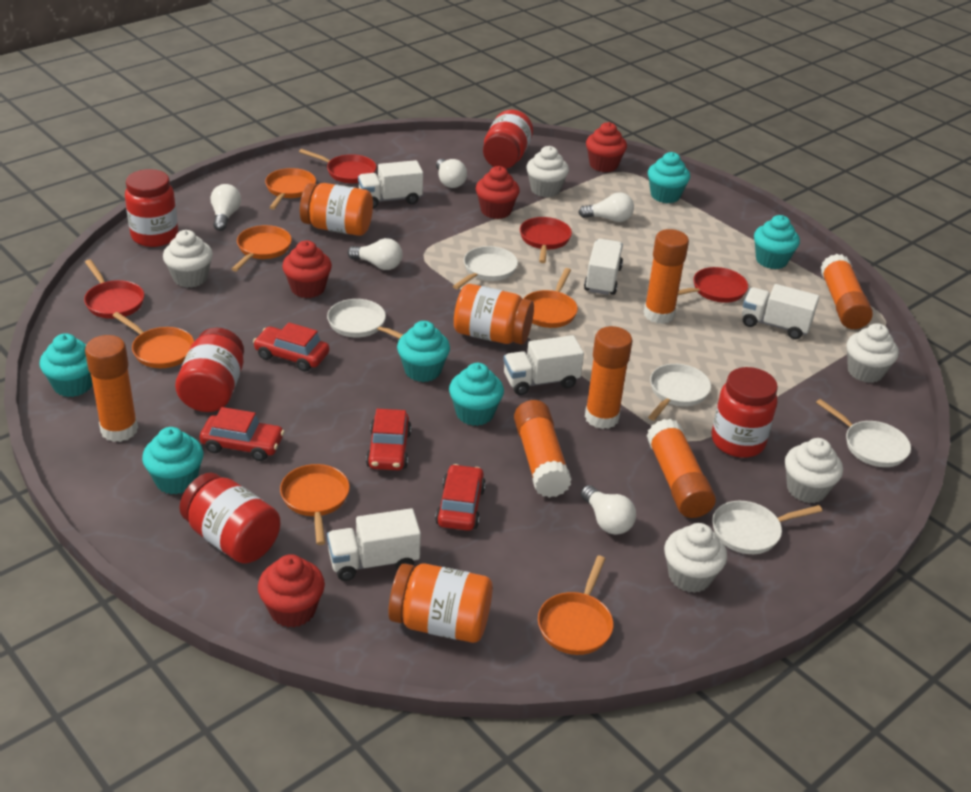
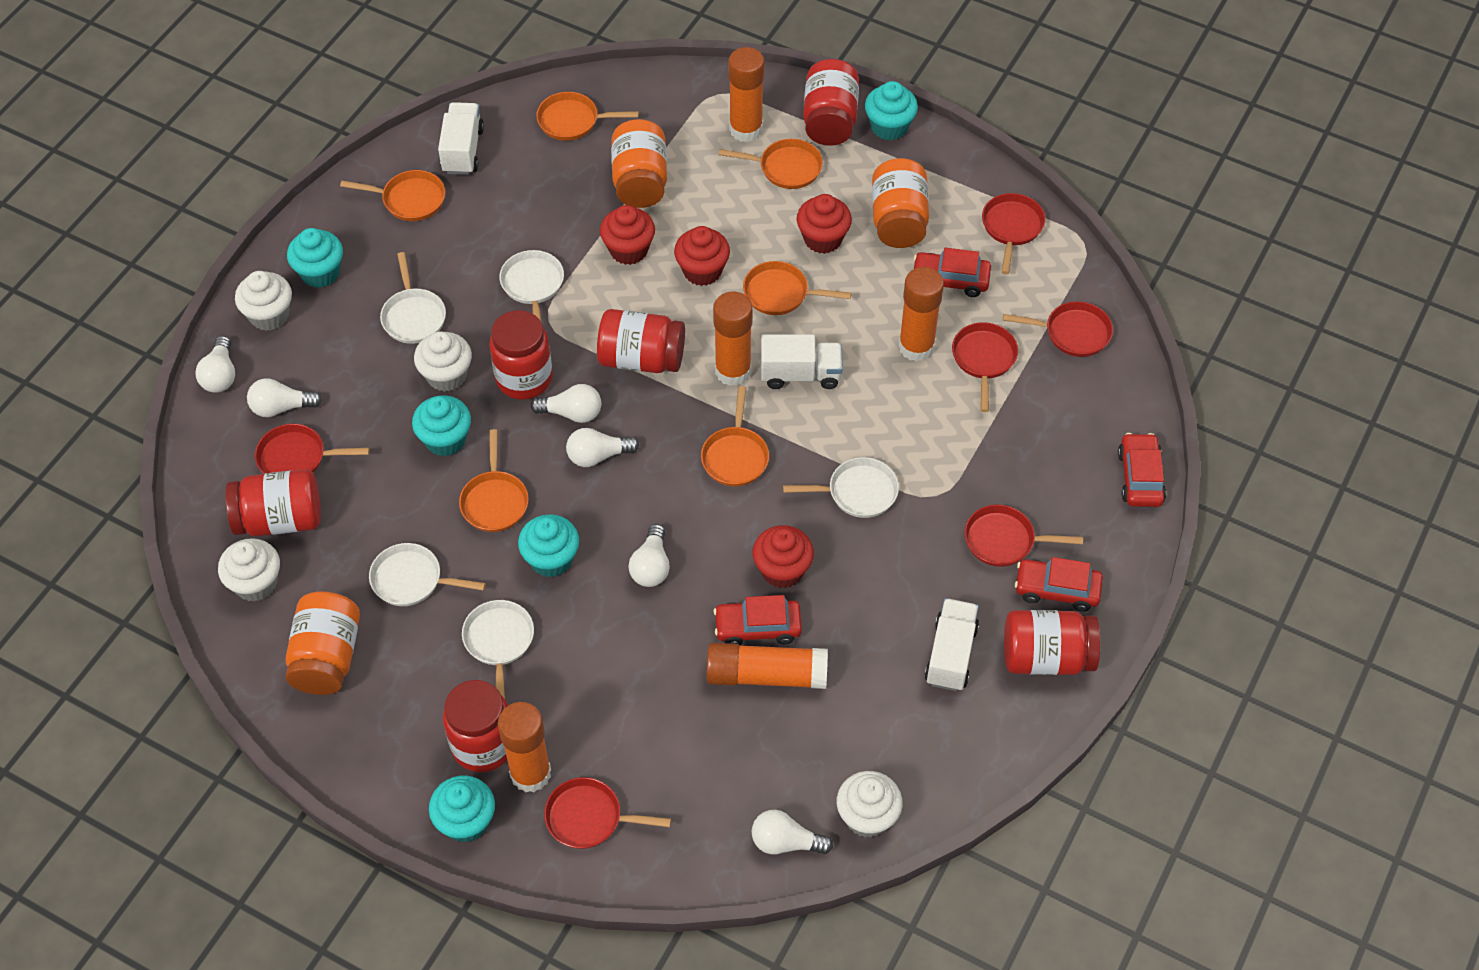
orange glue stick: [85,335,138,442] [514,400,571,498] [585,326,633,429] [644,229,689,324] [646,419,716,518] [820,254,873,329] = 6 -> [498,702,551,792] [706,643,828,689] [713,291,753,386] [728,47,765,142] [898,267,944,362] = 5
red jar: [125,169,178,247] [175,328,244,412] [180,473,280,563] [483,109,533,169] [712,367,778,458] = 5 -> [225,469,321,536] [443,680,508,772] [489,310,553,400] [597,309,685,373] [803,59,859,146] [1004,610,1101,675] = 6
red pan: [84,260,144,319] [299,149,376,183] [520,217,572,263] [678,267,748,303] = 4 -> [255,424,370,474] [544,777,671,849] [952,322,1018,412] [964,505,1083,567] [982,193,1045,274] [1003,301,1113,357] = 6
turquoise cupcake: [39,333,92,397] [142,427,203,494] [397,321,450,382] [449,363,504,426] [648,152,690,203] [754,215,800,269] = 6 -> [287,228,343,288] [412,395,471,456] [429,776,495,843] [518,514,579,577] [865,81,918,140] = 5
white cupcake: [163,230,213,288] [526,146,569,198] [664,523,727,593] [785,438,843,503] [847,323,899,383] = 5 -> [218,538,280,602] [235,271,292,331] [414,331,472,392] [837,771,903,838] = 4
white light bulb: [210,184,241,231] [348,238,402,270] [436,159,467,188] [578,192,634,222] [581,485,636,535] = 5 -> [195,336,235,393] [247,378,322,417] [530,384,601,423] [566,428,639,467] [628,524,670,587] [752,810,833,854] = 6
white truck: [327,508,421,581] [358,160,423,208] [503,335,584,395] [584,239,623,295] [742,284,819,339] = 5 -> [438,102,484,175] [761,334,842,389] [925,598,979,691] = 3

